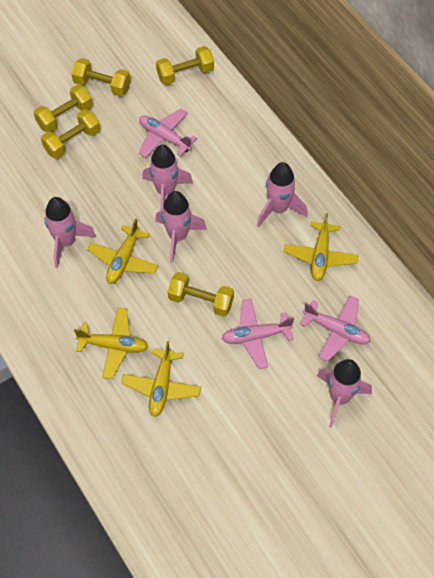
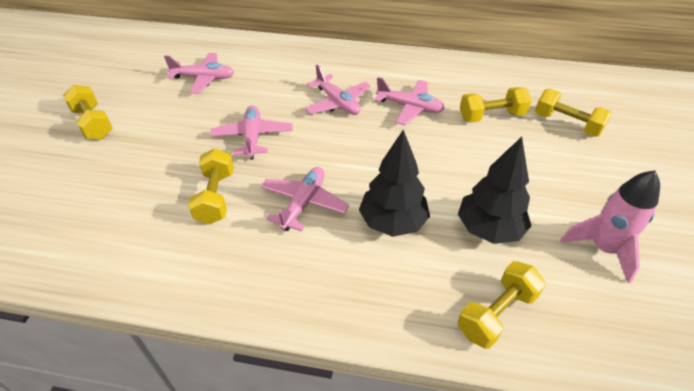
black tree: none = 0 -> [359,130,430,237] [458,137,531,244] = 2
pink plane: [139,109,197,158] [222,299,294,369] [300,295,371,362] = 3 -> [164,53,234,94] [210,105,293,160] [261,167,349,231] [305,65,371,115] [374,77,445,125] = 5
pink rocket: [44,197,96,268] [142,145,193,211] [155,191,207,263] [257,162,308,227] [317,359,372,428] = 5 -> [560,170,660,283] = 1
yellow plane: [74,308,148,379] [87,218,159,284] [121,341,201,417] [284,213,358,281] = 4 -> none = 0

